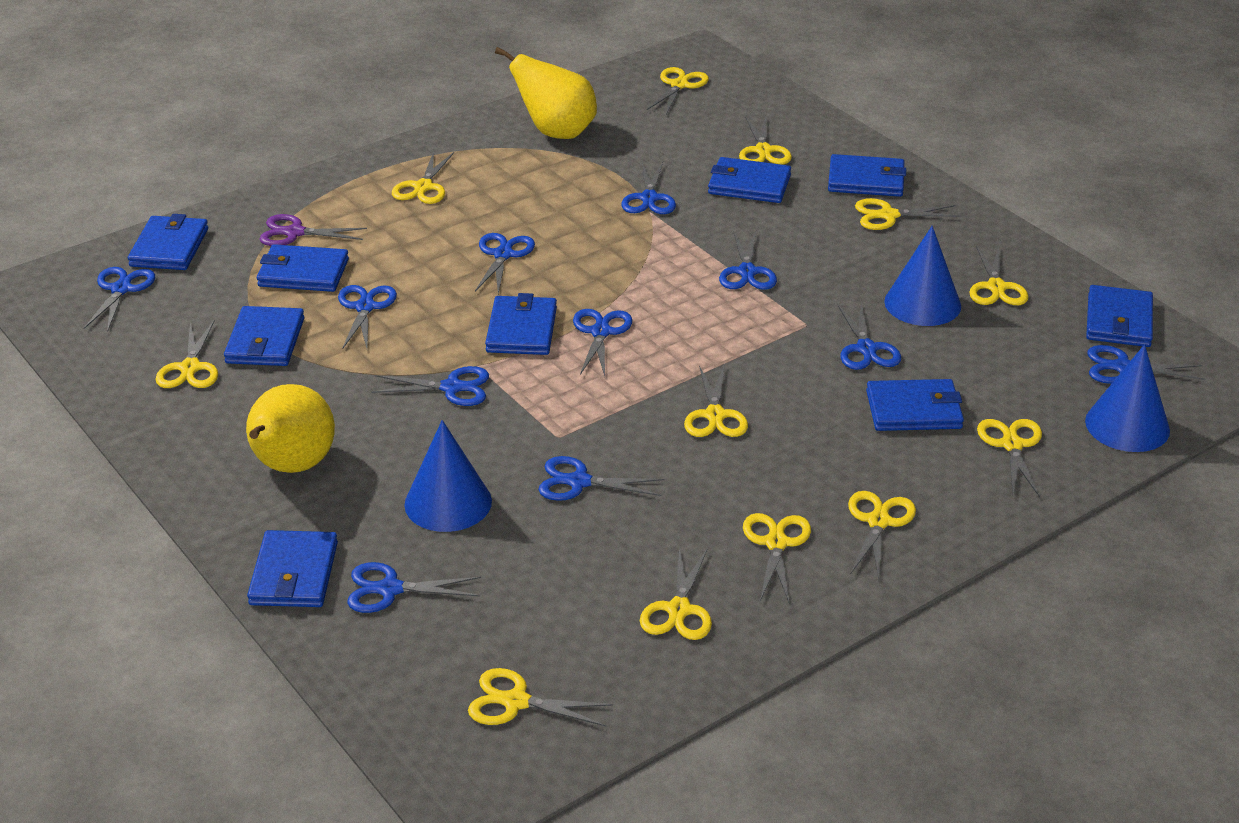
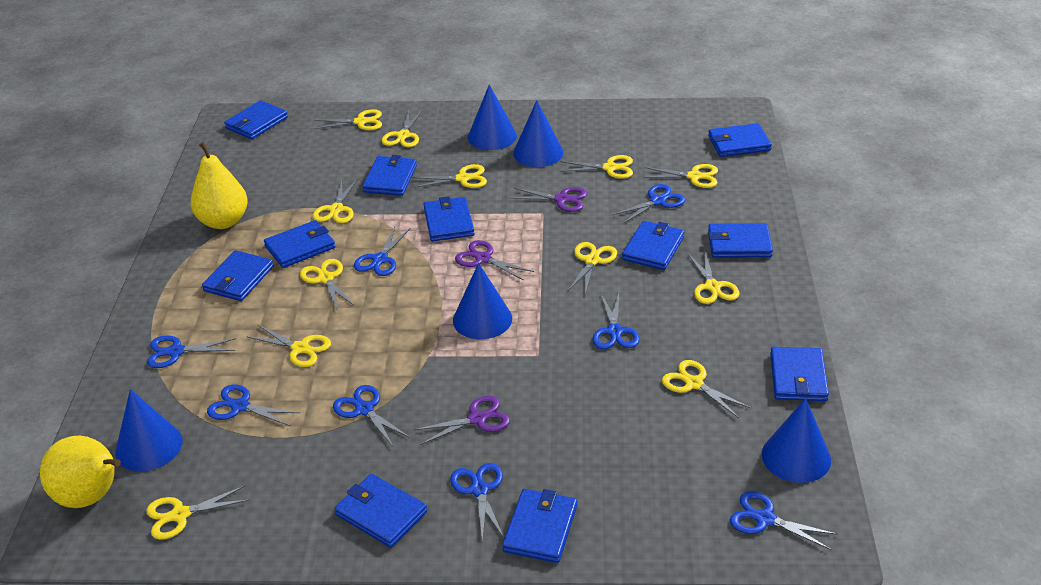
blue cone: [404,420,492,532] [884,226,961,326] [1085,344,1170,452] = 3 -> [115,389,183,471] [453,263,512,339] [468,84,517,150] [513,100,563,167] [762,398,831,483] = 5
blue scissors: [84,267,155,332] [338,285,397,349] [347,562,481,613] [371,366,489,406] [475,233,535,294] [538,456,665,501] [573,309,632,376] [621,162,676,214] [719,231,777,290] [837,303,901,370] [1087,345,1205,384] = 11 -> [147,335,236,368] [207,385,300,426] [333,385,410,446] [354,227,411,276] [450,463,504,541] [592,294,640,349] [612,184,686,224] [730,491,838,550] = 8
blue wallet: [128,214,208,270] [224,306,304,366] [247,530,338,607] [257,244,349,292] [485,293,557,355] [708,157,791,203] [828,154,906,197] [866,379,964,431] [1086,285,1153,347] = 9 -> [202,250,274,301] [224,100,288,139] [264,220,335,268] [334,474,427,548] [362,155,417,196] [424,196,475,241] [502,489,577,563] [622,221,685,270] [708,123,772,157] [708,223,773,257] [770,347,829,401] = 11
purple scissors: [260,214,367,246] = 1 -> [414,396,510,445] [455,240,534,281] [510,187,587,212] = 3

